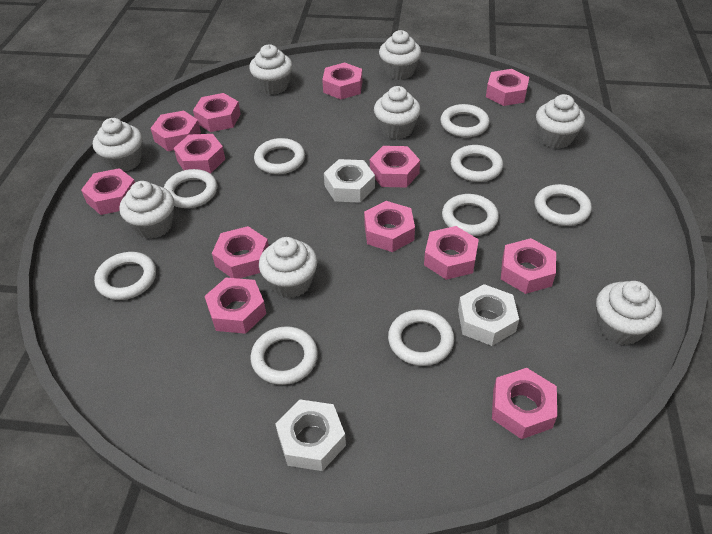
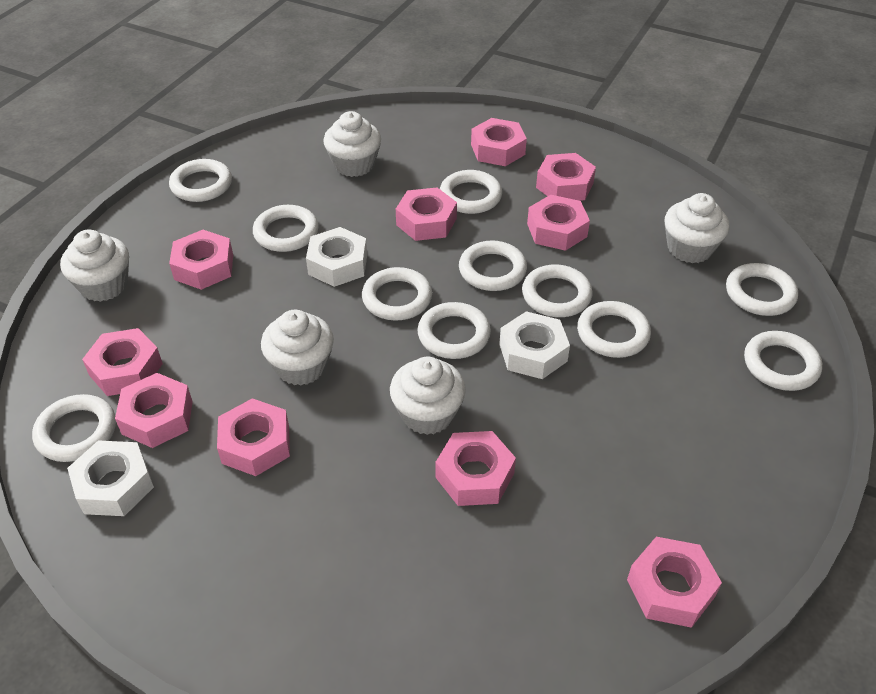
pink nut: [81,168,135,215] [150,111,201,151] [174,134,225,173] [193,93,241,132] [205,278,266,334] [212,226,269,279] [322,63,362,99] [364,201,415,252] [370,146,420,187] [424,226,479,280] [486,69,529,106] [492,368,557,439] [501,238,556,294] = 13 -> [82,328,163,396] [115,373,193,448] [169,230,233,290] [217,398,290,476] [396,187,457,241] [435,431,516,506] [471,118,527,166] [527,195,590,251] [536,153,596,201] [627,537,722,628] = 10
white cupcake: [93,118,143,172] [119,181,174,239] [249,44,292,95] [259,237,317,298] [374,86,421,139] [379,30,421,80] [536,94,585,149] [596,281,662,345] = 8 -> [60,229,129,302] [261,310,334,386] [323,111,381,177] [390,357,466,435] [665,193,729,263] = 5
white ring: [94,252,156,300] [164,169,217,208] [251,326,318,385] [254,138,305,174] [388,310,454,366] [440,104,490,137] [442,194,499,236] [451,145,503,182] [535,184,592,226] = 9 -> [32,394,116,462] [169,159,232,202] [253,205,319,252] [362,267,432,320] [418,302,491,359] [440,170,502,214] [459,240,527,291] [522,264,593,317] [577,301,651,358] [726,263,798,316] [744,331,822,391] = 11

